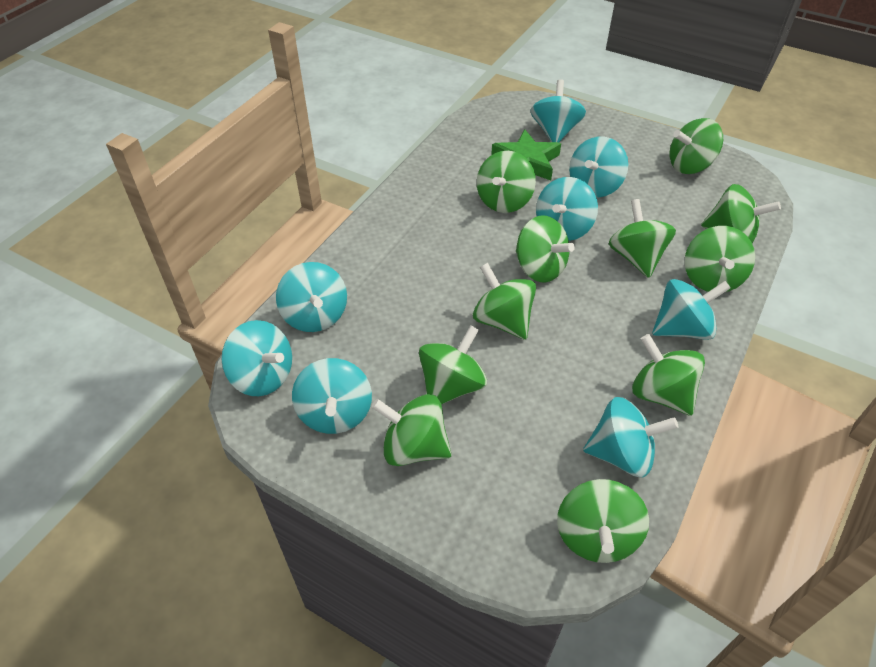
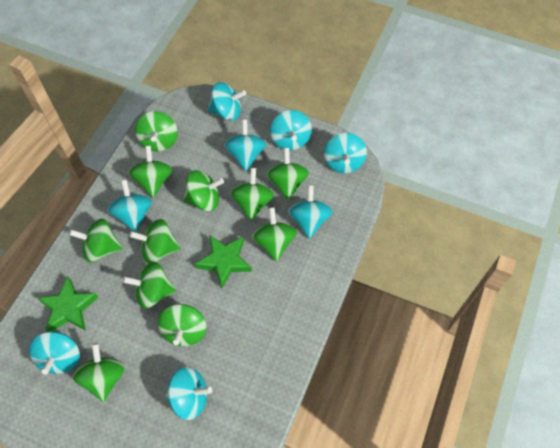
green star: [491,129,561,180] = 1 -> [38,277,99,332] [195,235,252,288] = 2

